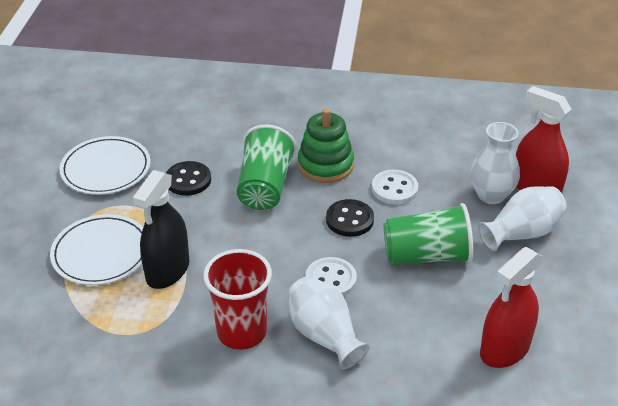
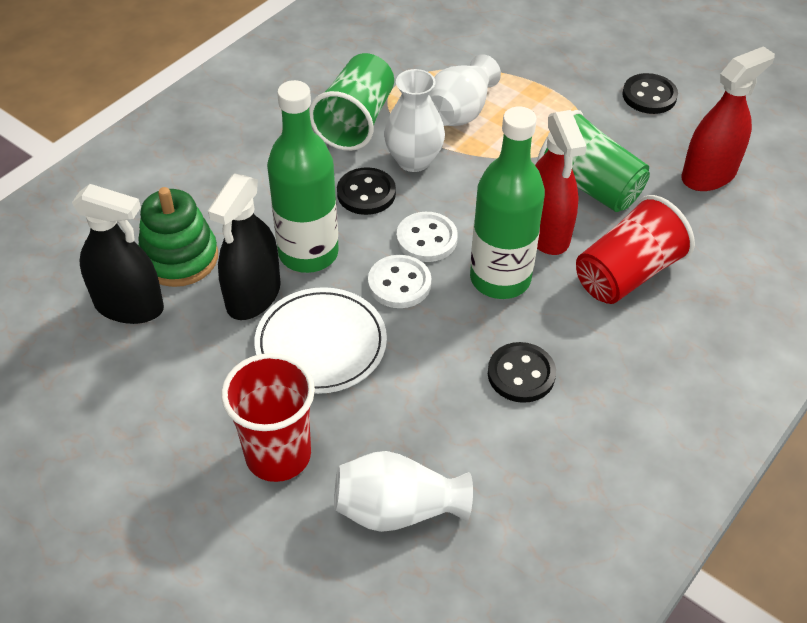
black button: [166,161,211,196] [326,199,374,237] = 2 -> [337,167,396,215] [488,342,556,403] [623,73,678,114] = 3
black spray bottle: [133,170,189,289] = 1 -> [72,184,164,324] [208,173,281,320] = 2
green bottle: none = 0 -> [267,80,339,273] [470,106,545,299] = 2
red cup: [203,249,272,350] = 1 -> [221,353,315,482] [576,195,695,304] = 2
white plate: [50,214,143,285] [59,136,151,195] = 2 -> [254,287,387,394] = 1

